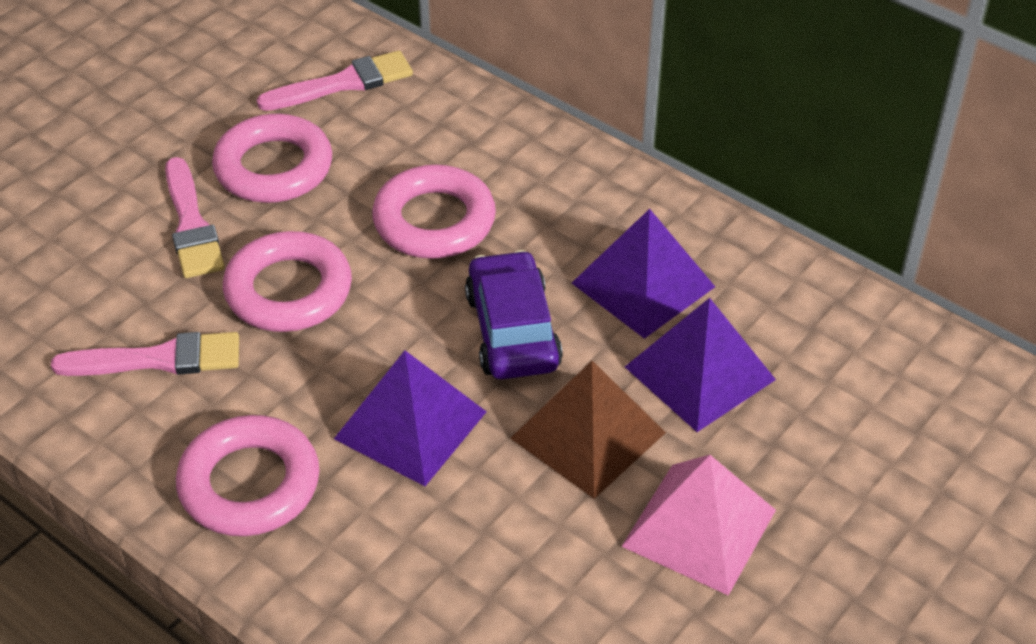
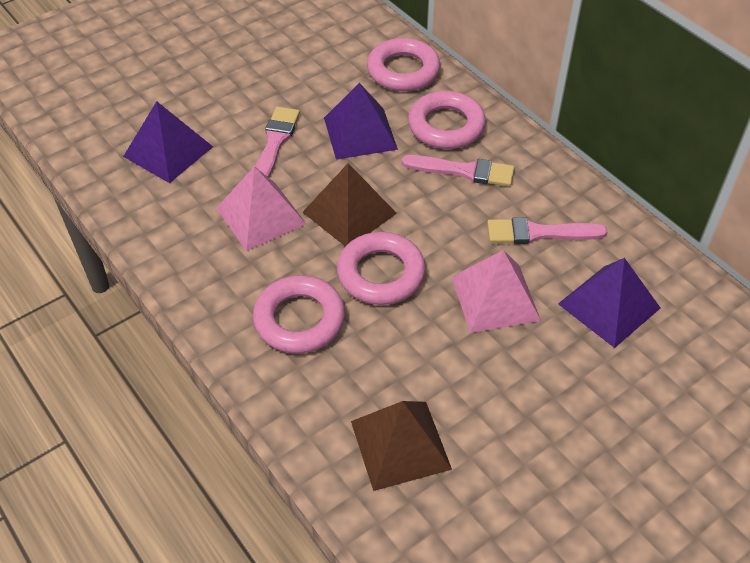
brown pyramid: [510,361,666,499] = 1 -> [302,163,397,246] [351,401,452,491] = 2
pink pyramid: [621,455,776,596] = 1 -> [217,166,306,251] [452,250,541,333] = 2
purple car: [465,250,563,379] = 1 -> none = 0

